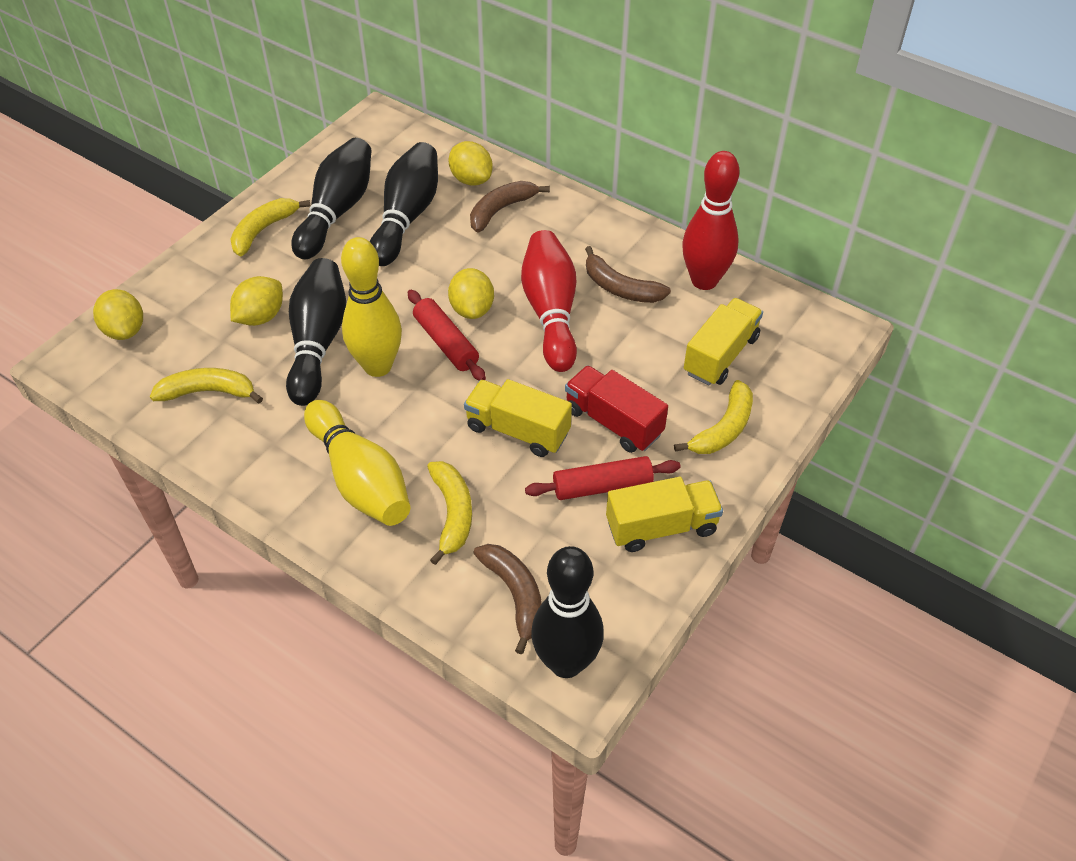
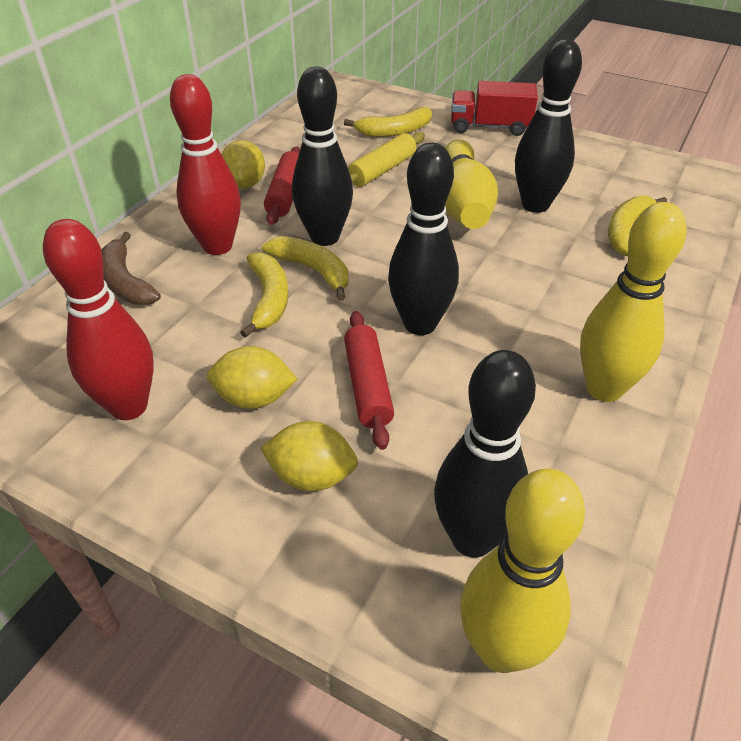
brown banana: [470,181,550,233] [473,544,542,654] [585,246,671,303] = 3 -> [101,232,161,305] = 1
yellow bowling pin: [304,400,410,526] [341,237,402,377] = 2 -> [445,139,498,229] [460,469,585,673] [580,202,686,402] = 3
yellow lemon: [93,289,143,340] [230,276,283,326] [448,268,494,319] [449,141,493,186] = 4 -> [207,346,297,409] [221,140,265,189] [260,421,358,491] = 3
yellow rolling pin: none = 0 -> [348,132,425,187] = 1
yellow truck: [464,379,572,457] [606,477,723,552] [684,298,763,385] = 3 -> none = 0

